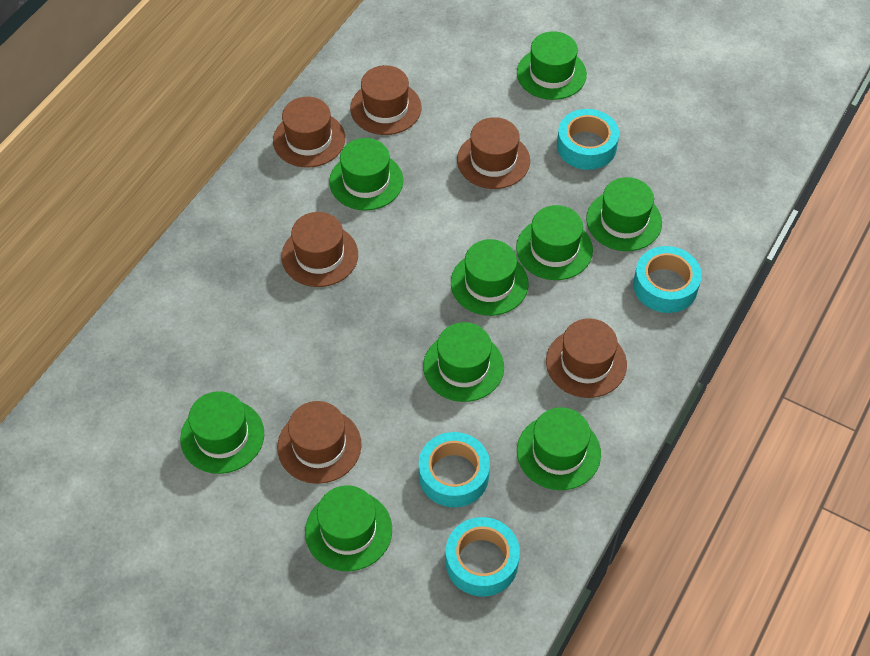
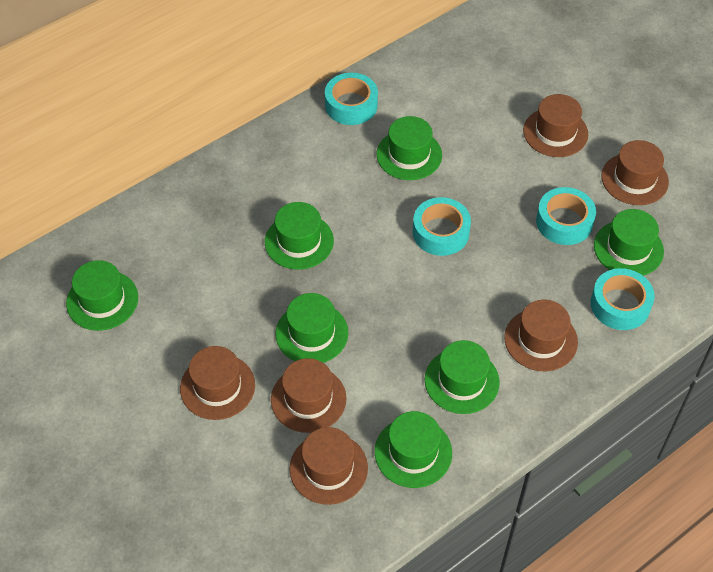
green hat: [180,391,264,474] [305,485,392,571] [329,138,403,210] [423,322,504,402] [451,239,528,316] [516,205,593,280] [517,31,587,100] [517,407,601,490] [586,177,662,251] = 9 -> [66,260,138,331] [265,202,334,270] [276,293,348,363] [375,411,452,488] [377,116,442,180] [425,340,500,414] [594,209,664,276] = 7

